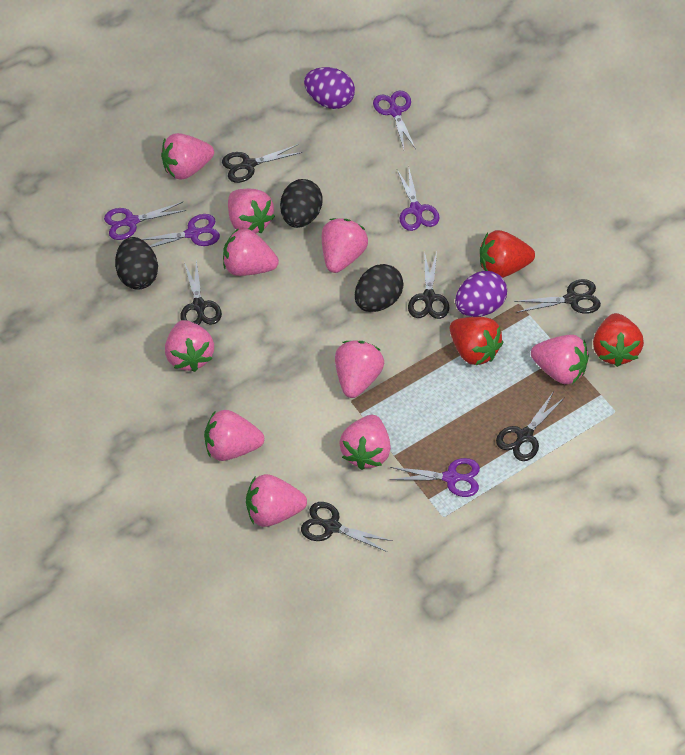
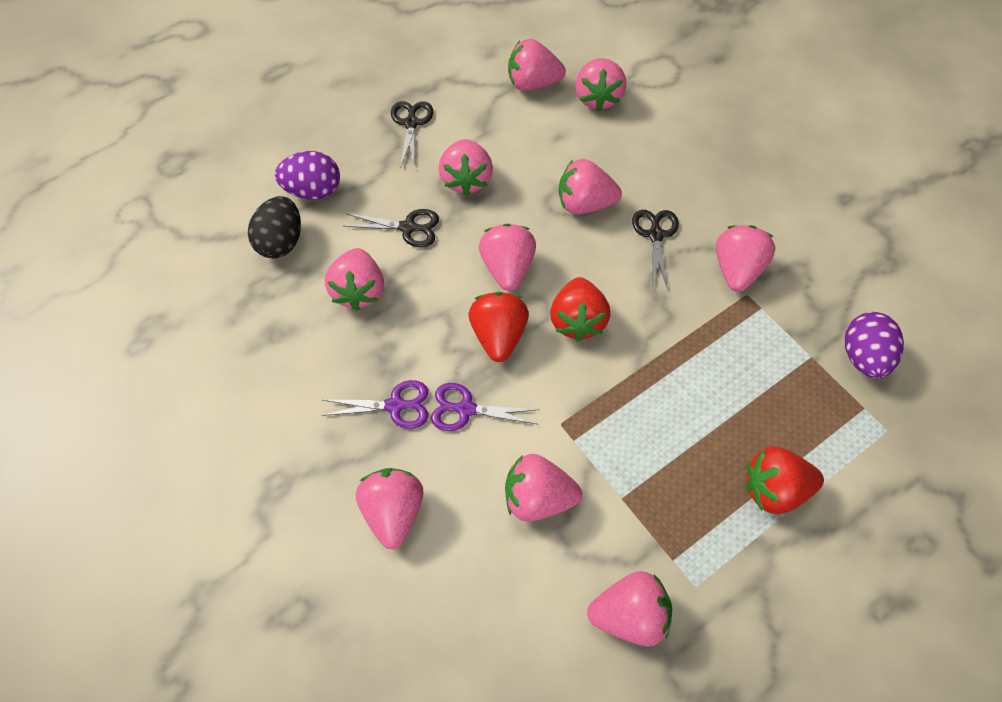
black egg: [115,237,158,290] [280,179,323,228] [355,264,404,312] = 3 -> [248,196,301,258] = 1
black scissors: [180,260,222,325] [222,144,302,183] [301,502,393,552] [408,251,449,319] [496,391,565,461] [514,279,601,314] = 6 -> [345,209,439,247] [391,101,433,169] [632,210,679,290] = 3
purple scissors: [104,202,186,240] [142,214,220,247] [373,91,416,149] [389,458,480,497] [397,169,440,231] = 5 -> [321,380,428,429] [431,383,540,431] = 2

